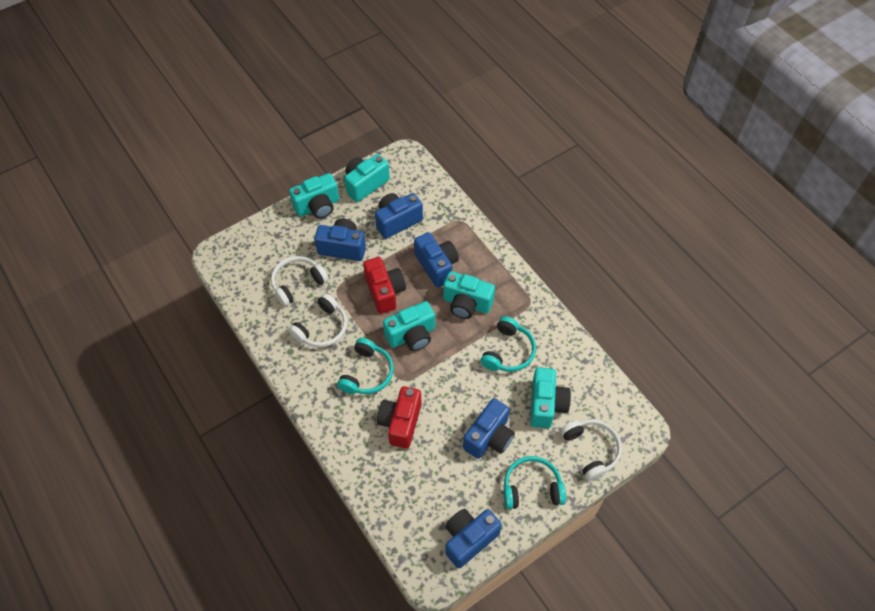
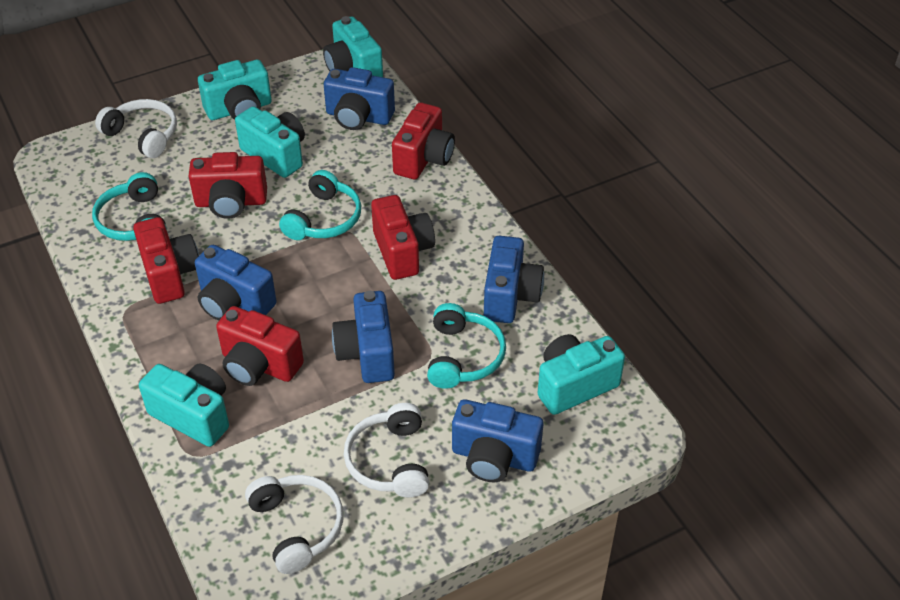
red camera: [363,257,406,314] [377,386,422,449] = 2 -> [133,217,199,304] [189,152,267,219] [216,306,304,386] [371,195,435,280] [392,103,455,179] = 5

